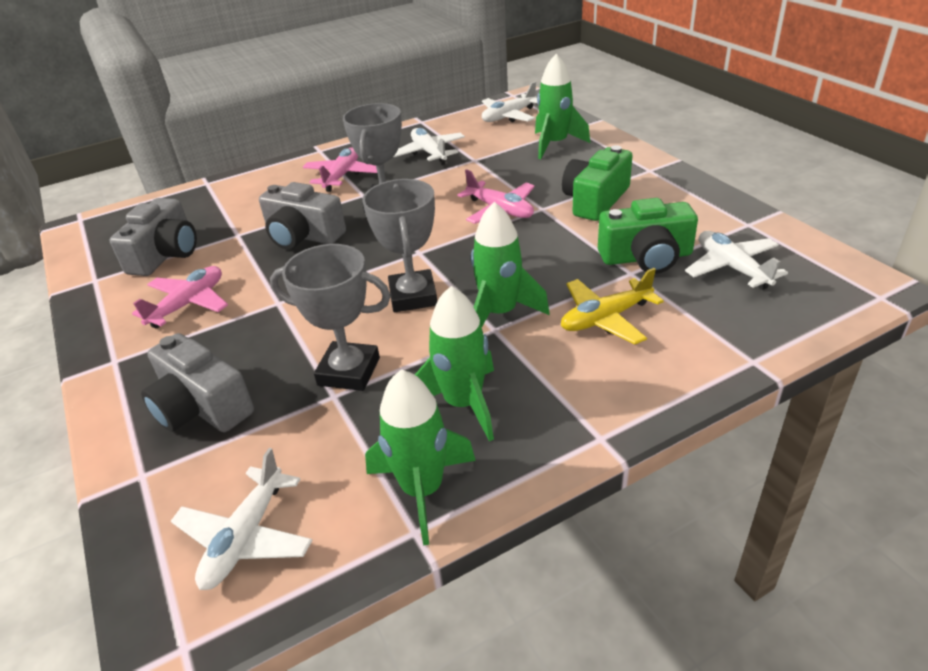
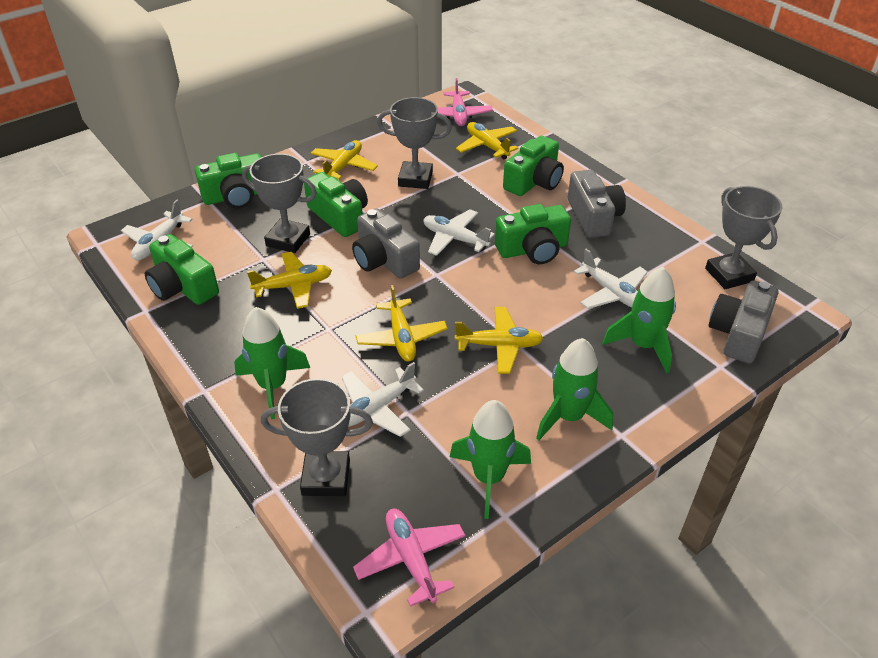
green camera: [562,145,633,221] [598,198,698,274] = 2 -> [145,234,219,305] [195,153,261,209] [304,172,368,237] [495,204,571,264] [503,136,564,196] = 5
grey trophy: [270,244,391,391] [343,103,402,212] [362,179,437,312] = 3 -> [242,154,317,253] [261,378,373,496] [377,97,452,189] [705,186,783,289] = 4
pink plane: [132,266,228,328] [303,147,377,192] [458,169,535,224] = 3 -> [353,509,466,607] [438,78,493,126] = 2
yellow plane: [561,268,664,345] = 1 -> [247,252,332,309] [311,140,378,180] [356,285,447,362] [455,307,543,374] [456,122,519,160] = 5

